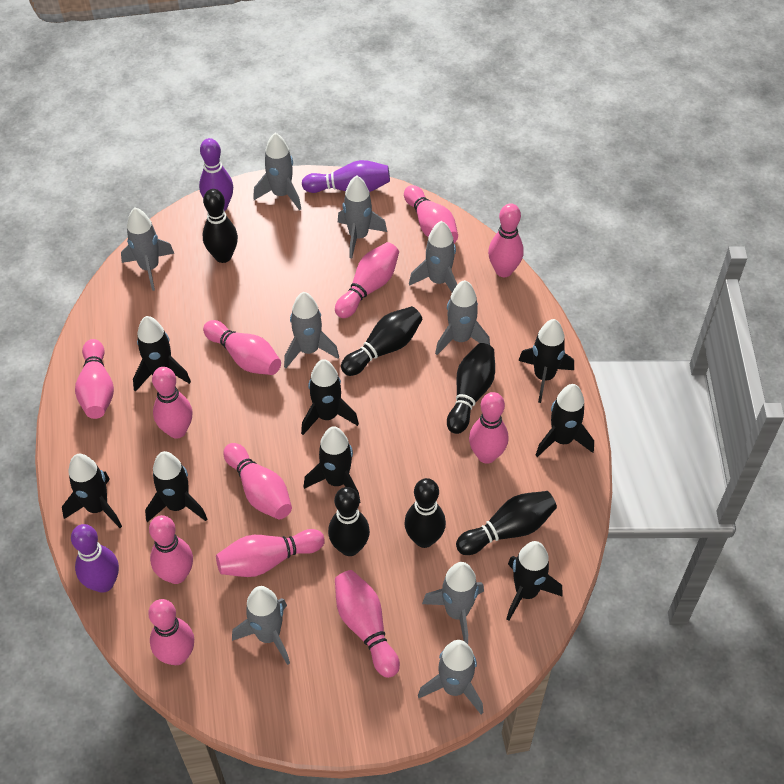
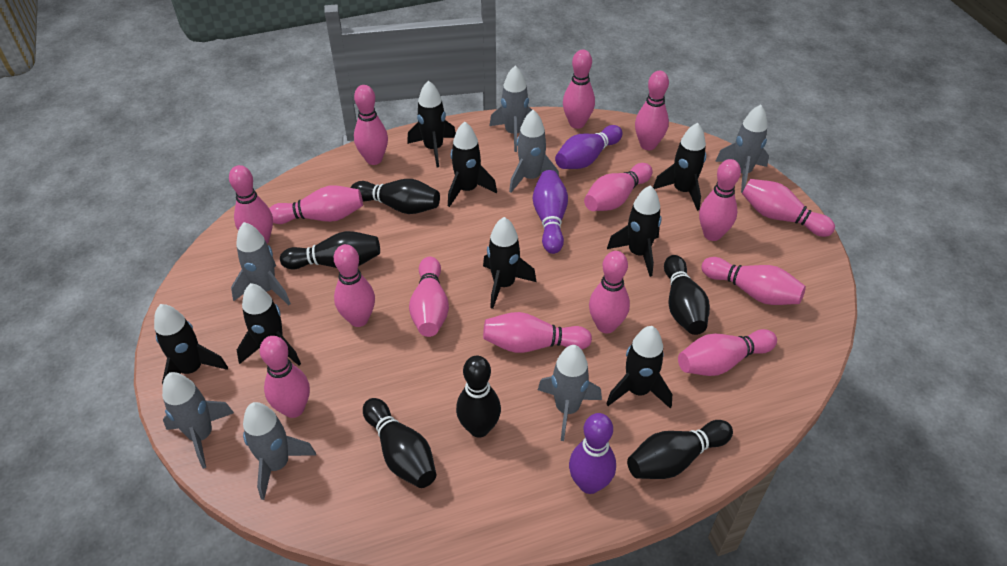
grey rocket: [121,208,174,291] [232,586,290,665] [253,133,301,210] [284,292,339,368] [338,175,387,258] [409,221,457,292] [418,640,483,715] [422,562,484,644] [435,280,490,355] = 9 -> [162,372,234,469] [231,222,291,306] [243,402,316,500] [490,66,532,152] [509,110,559,193] [538,345,602,441] [715,105,769,193] = 7
pink bowling pin: [75,339,114,419] [148,599,194,665] [149,515,193,584] [152,367,192,439] [203,320,281,375] [216,529,325,577] [224,443,292,519] [335,242,399,318] [335,570,400,678] [404,185,458,243] [469,392,508,464] [488,203,524,277] = 12 -> [229,165,273,244] [260,336,310,418] [269,185,363,224] [334,244,375,327] [354,85,388,165] [409,257,449,337] [483,312,592,353] [563,49,595,129] [584,163,653,211] [589,251,630,333] [635,71,669,150] [678,329,777,376] [699,159,741,241] [701,257,806,305] [742,179,835,237] = 15

